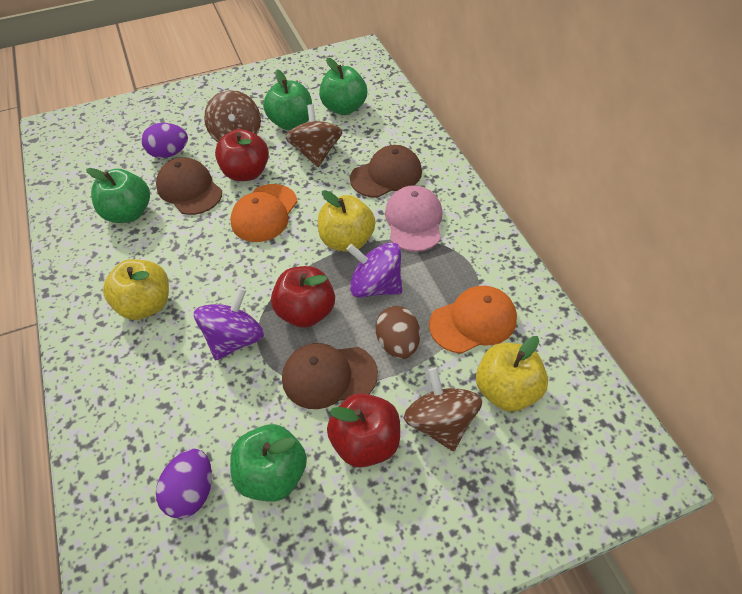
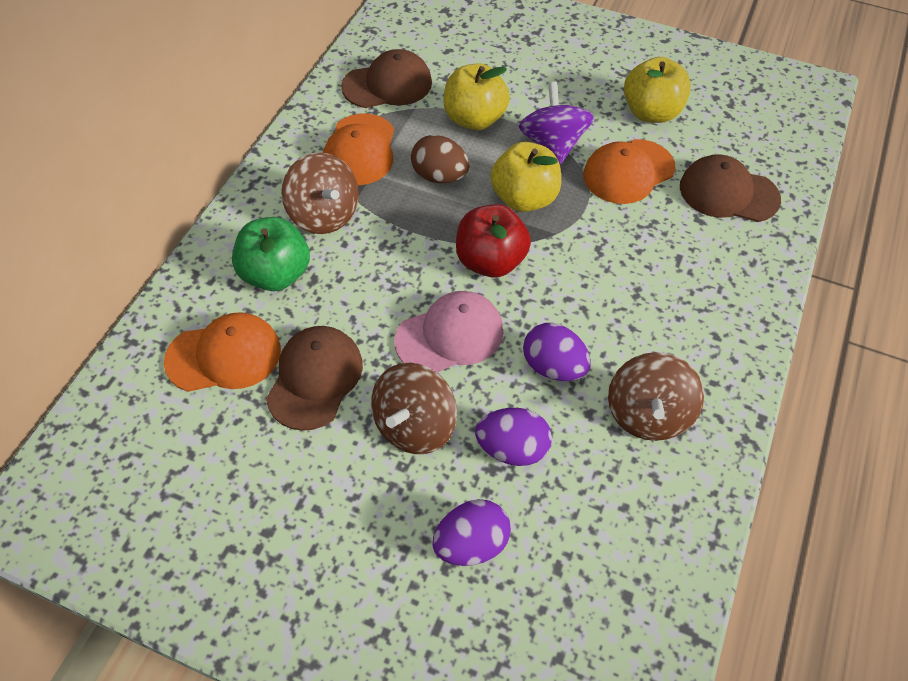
green apple: [86,168,150,223] [230,424,307,502] [263,69,312,130] [319,58,367,115] = 4 -> [232,217,310,291] = 1
orange cap: [230,184,297,242] [429,286,517,354] = 2 -> [164,312,281,392] [323,114,394,185] [583,139,675,204] = 3
purple egg: [141,123,188,158] [156,449,212,519] = 2 -> [432,499,511,566] [475,408,552,466] [523,323,591,381] = 3
purple spinning top: [194,287,264,360] [346,242,402,298] = 2 -> [519,82,594,165] = 1
red apple: [215,129,269,181] [271,266,335,328] [327,393,400,468] = 3 -> [456,204,531,278] = 1

